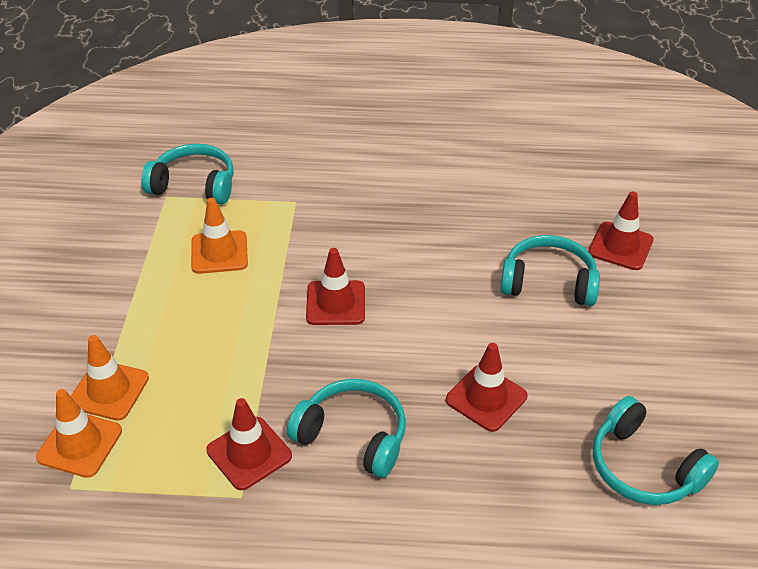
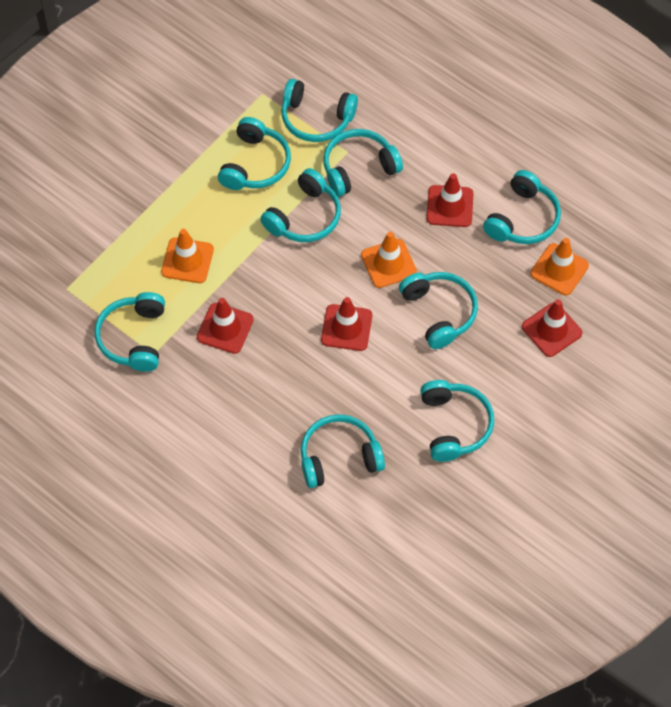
turquoise headphones: [141,144,234,204] [287,379,406,478] [500,235,600,306] [593,396,719,505] = 4 -> [95,292,165,372] [218,117,291,190] [260,168,341,242] [281,79,358,142] [301,414,385,488] [323,129,403,197] [399,272,478,349] [420,380,494,462] [483,170,561,244] = 9

